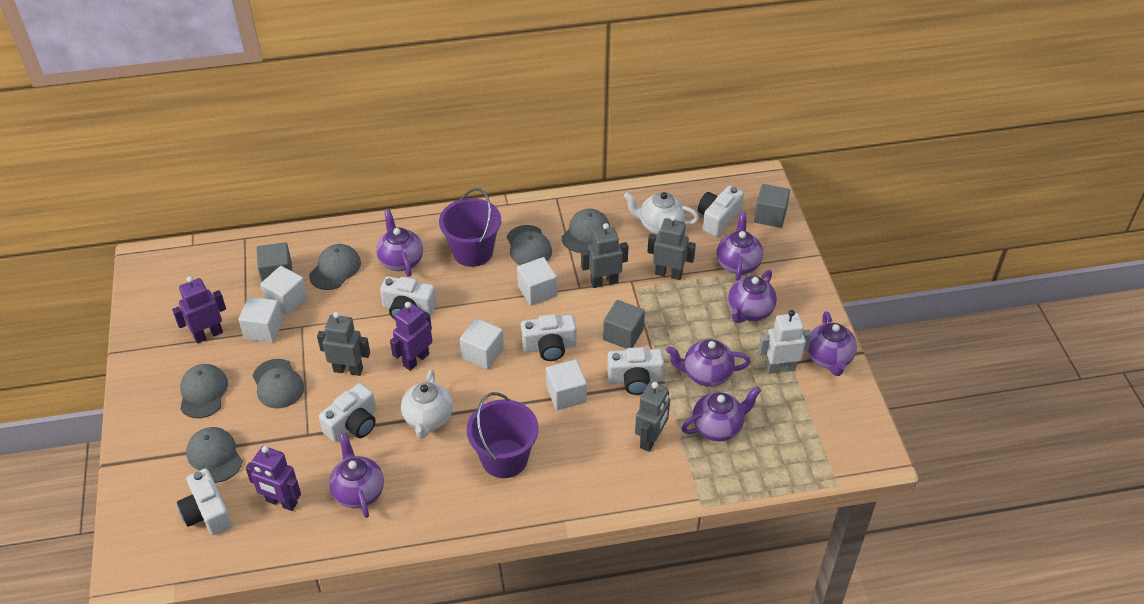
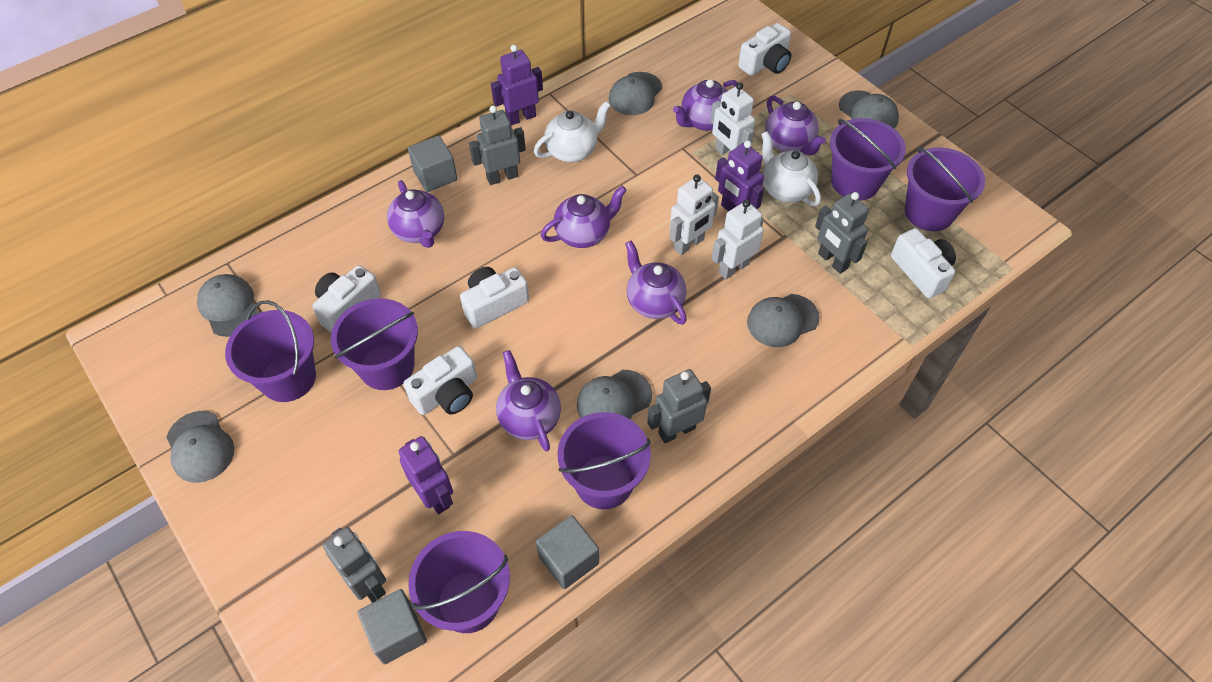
purple bucket: [439,188,501,267] [467,392,539,478] = 2 -> [225,300,316,402] [331,298,418,390] [408,531,510,633] [558,412,651,509] [830,118,906,201] [905,147,985,231] = 6
purple teapot: [329,433,384,518] [376,209,423,277] [666,339,750,387] [681,386,761,441] [716,211,763,281] [728,270,777,323] [807,311,857,376] = 7 -> [387,180,444,248] [496,350,561,451] [541,186,627,248] [625,241,687,325] [673,79,738,131] [765,96,826,155] = 6
white camera: [177,468,232,535] [319,383,376,442] [380,276,437,319] [521,314,576,361] [607,347,664,395] [698,186,744,237] = 6 -> [312,265,381,333] [403,346,477,415] [460,267,529,328] [738,23,791,76] [891,228,956,298] = 5
white cube: [239,297,283,343] [260,266,308,316] [460,318,504,370] [517,257,557,306] [546,360,587,410] = 5 -> none = 0
white robot: [758,310,812,374] = 1 -> [669,174,719,255] [710,82,755,155] [712,200,764,279] = 3

